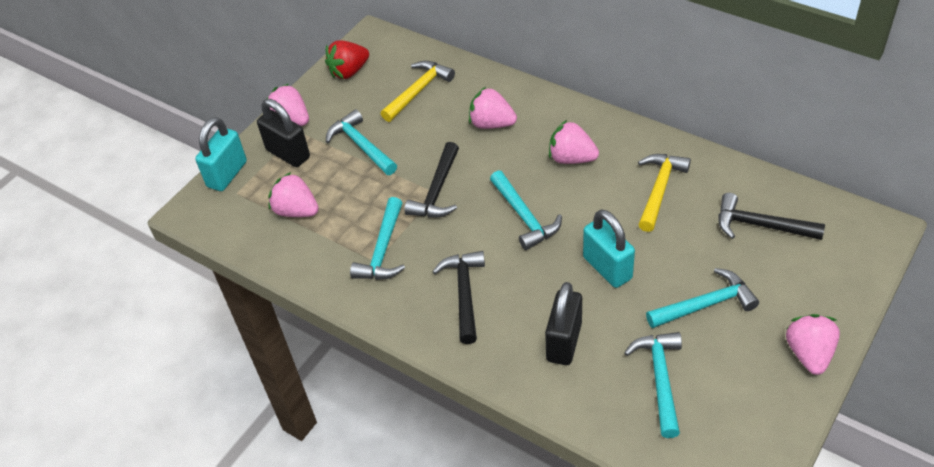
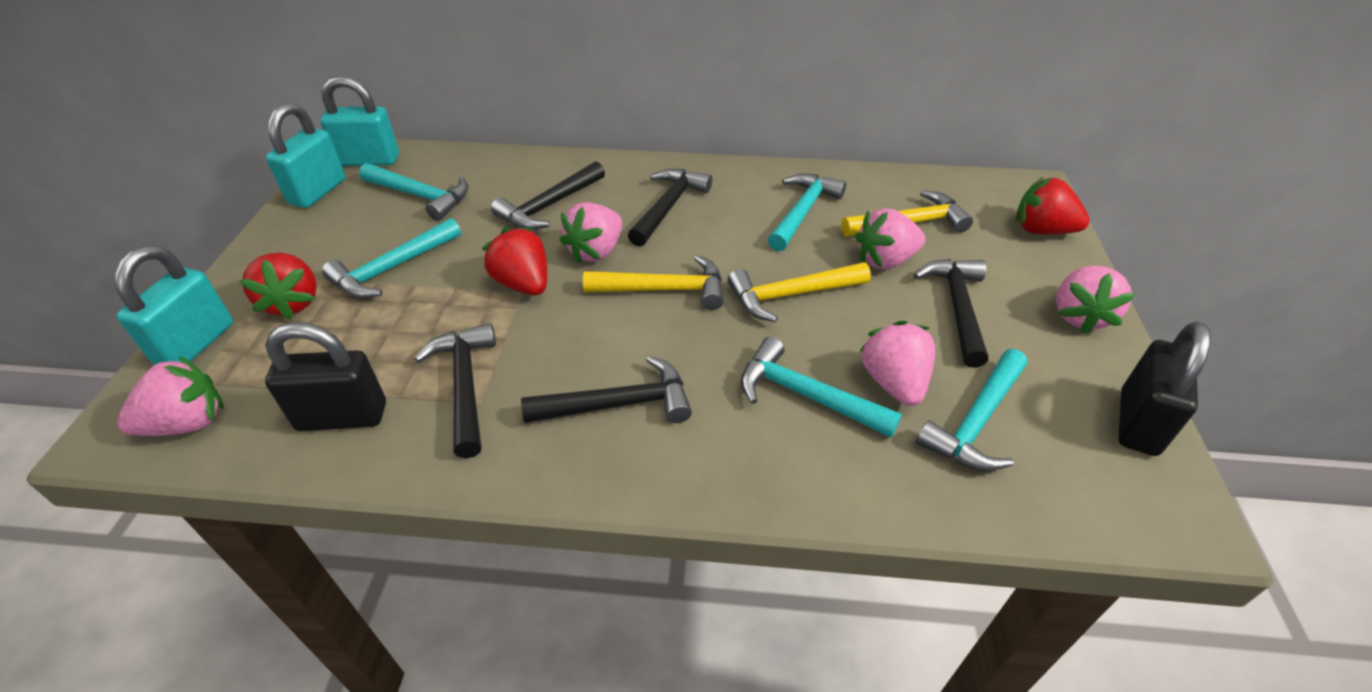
black hammer: [404,142,459,218] [432,251,485,344] [719,193,825,240] = 3 -> [415,323,496,458] [491,161,605,230] [521,356,692,423] [628,169,712,247] [914,259,988,368] = 5
red strawberry: [325,40,369,79] = 1 -> [240,253,317,319] [482,227,547,295] [1015,177,1090,234] = 3
turquoise padlock: [195,117,247,191] [583,209,635,288] = 2 -> [115,246,233,365] [266,103,345,208] [320,76,399,166] = 3
yellow hammer: [381,61,455,122] [638,154,691,232] = 2 -> [583,255,724,310] [727,262,871,322] [841,190,973,237] = 3

